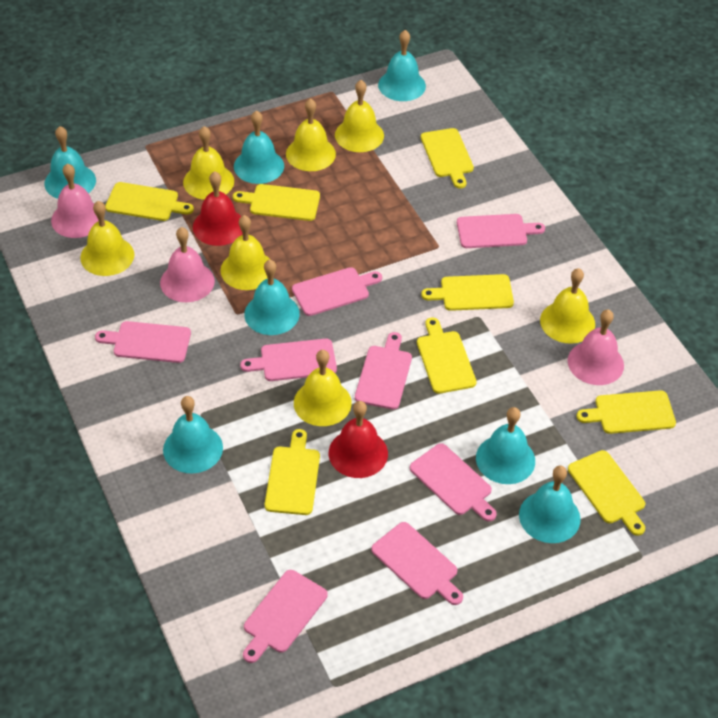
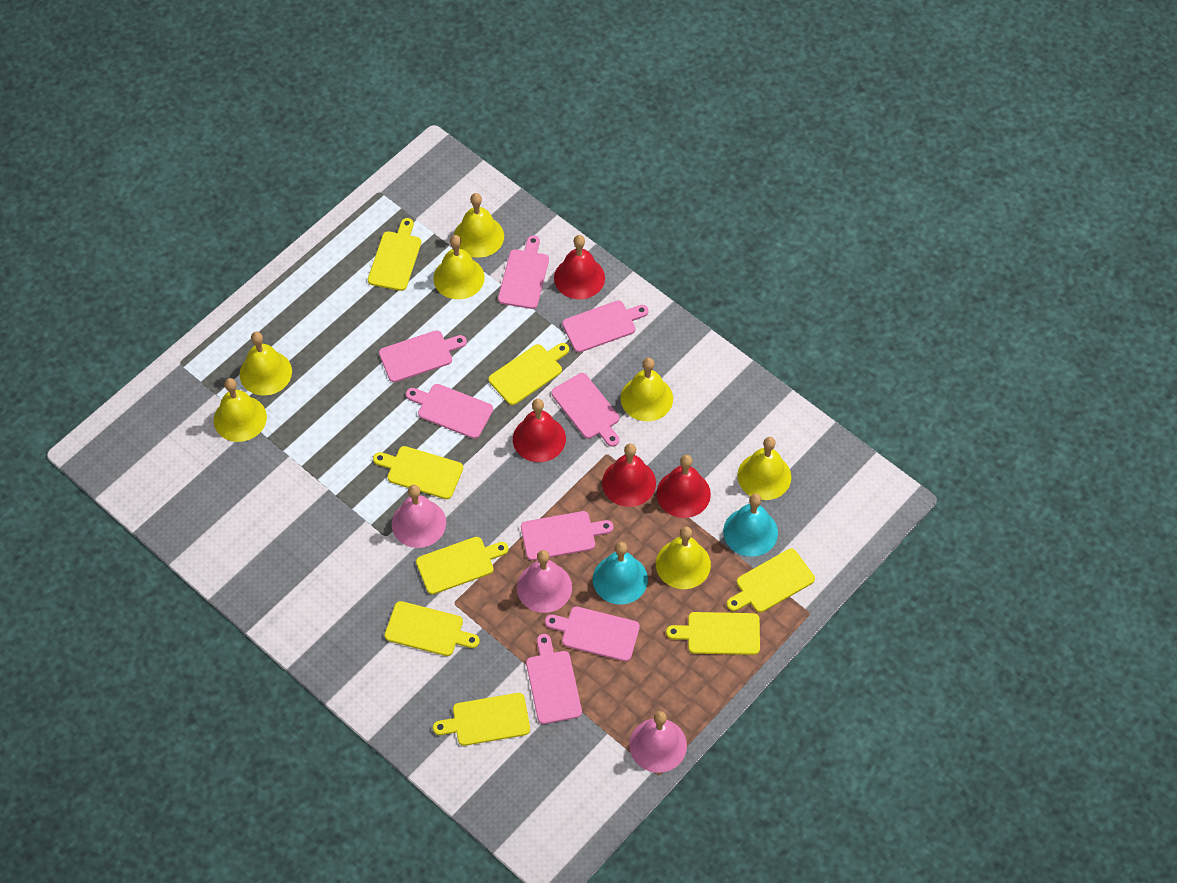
red bell: [193,171,243,246] [329,401,388,478] = 2 -> [513,399,566,462] [554,235,605,299] [602,443,656,507] [657,455,711,518] = 4
turquoise bell: [44,126,96,199] [163,396,223,474] [234,110,284,184] [244,260,300,335] [378,30,426,101] [476,407,535,484] [519,466,581,543] = 7 -> [593,542,648,605] [723,494,778,557] = 2

